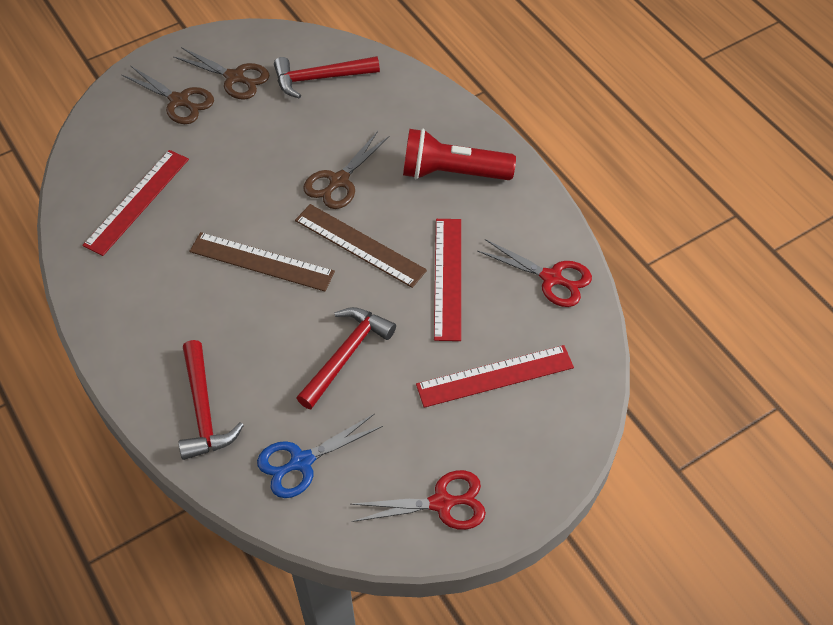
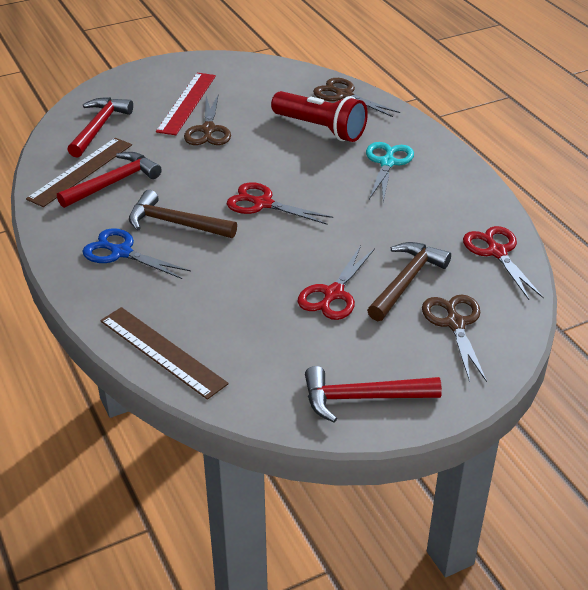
brown hammer: none = 0 -> [129,190,237,238] [367,242,451,321] = 2
red ruler: [82,150,189,256] [416,345,574,408] [434,219,461,341] = 3 -> [156,73,216,135] = 1
red scissors: [351,470,486,530] [477,239,592,307] = 2 -> [227,182,333,225] [297,245,375,320] [463,226,544,300] = 3
turquoise scissors: none = 0 -> [366,142,414,202] = 1

